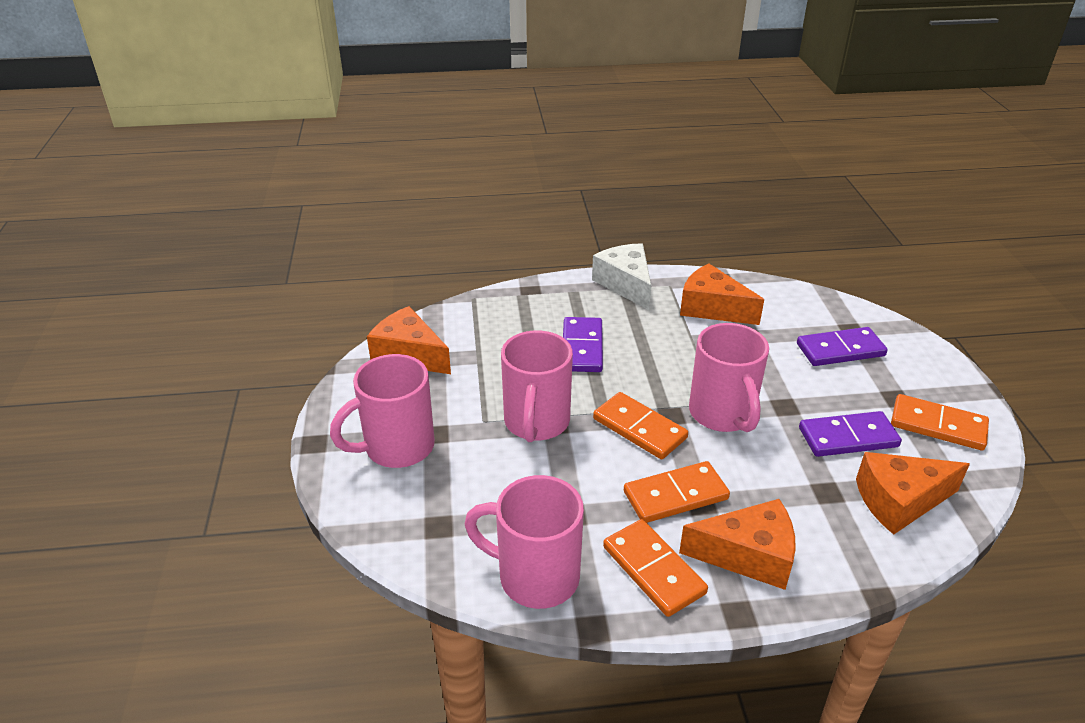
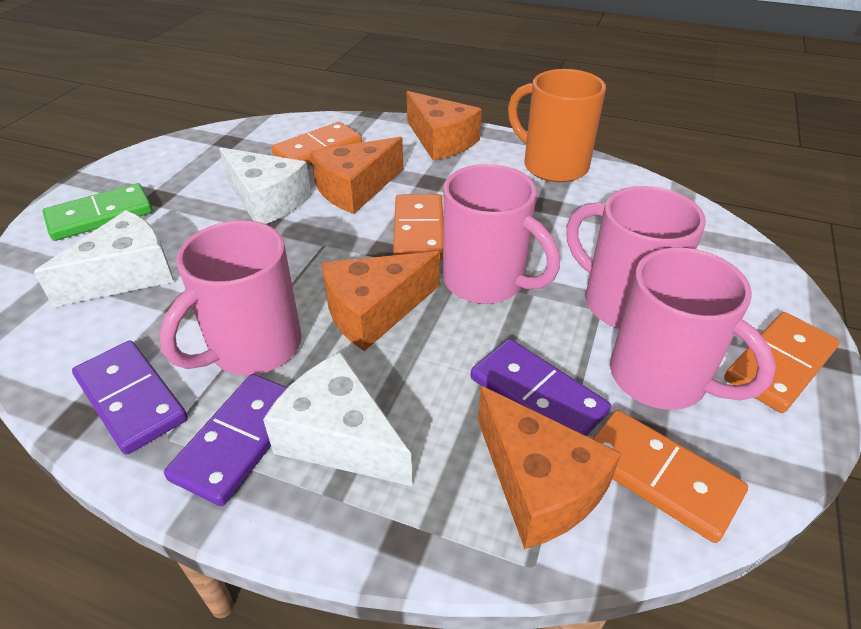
green domino: none = 0 -> [43,183,152,241] = 1
orange mug: none = 0 -> [508,69,606,182] = 1
white cheese: [592,243,651,310] = 1 -> [34,210,174,307] [219,147,311,224] [263,352,412,486] = 3

